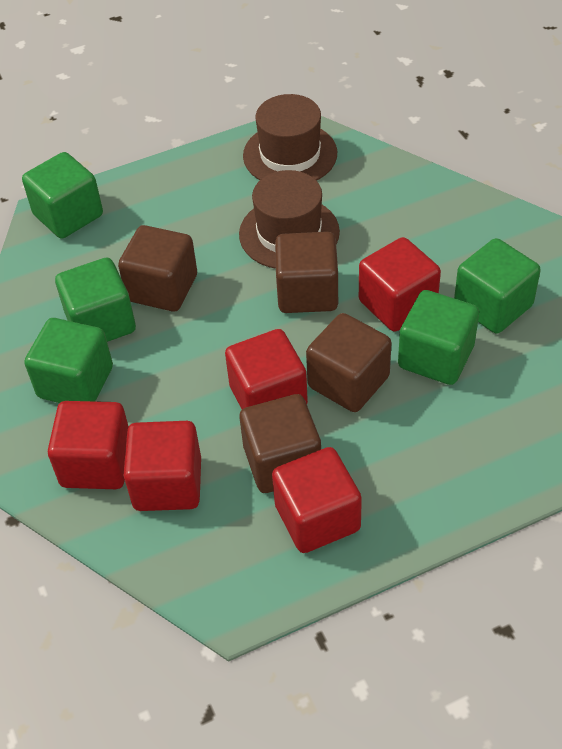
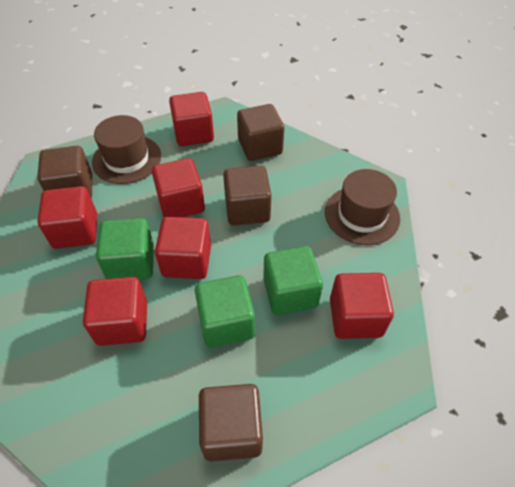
green cube: [22,152,103,239] [24,318,113,403] [55,258,136,342] [398,290,479,385] [454,238,541,334] = 5 -> [96,218,154,280] [195,275,255,348] [263,246,323,315] = 3
red cube: [48,401,129,489] [124,421,201,511] [225,329,308,409] [272,447,362,553] [359,237,441,332] = 5 -> [38,186,97,249] [83,277,147,346] [152,158,205,217] [155,217,211,279] [169,92,214,146] [330,273,394,339] = 6

